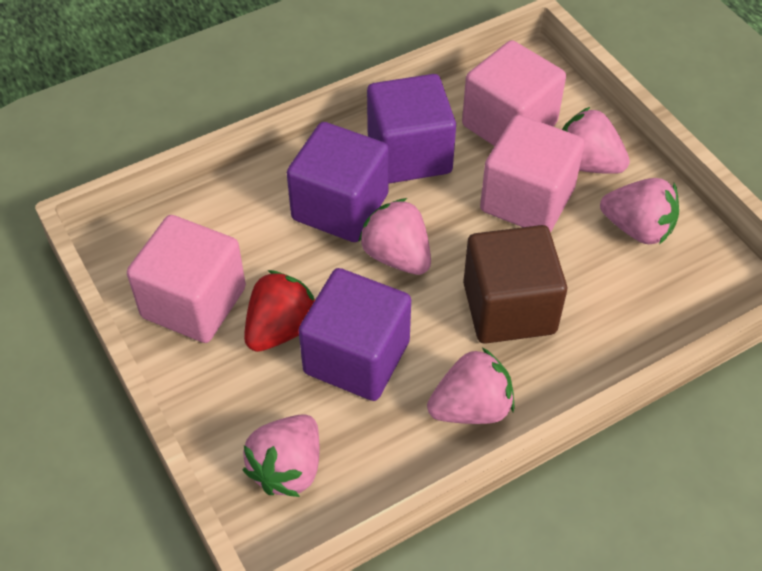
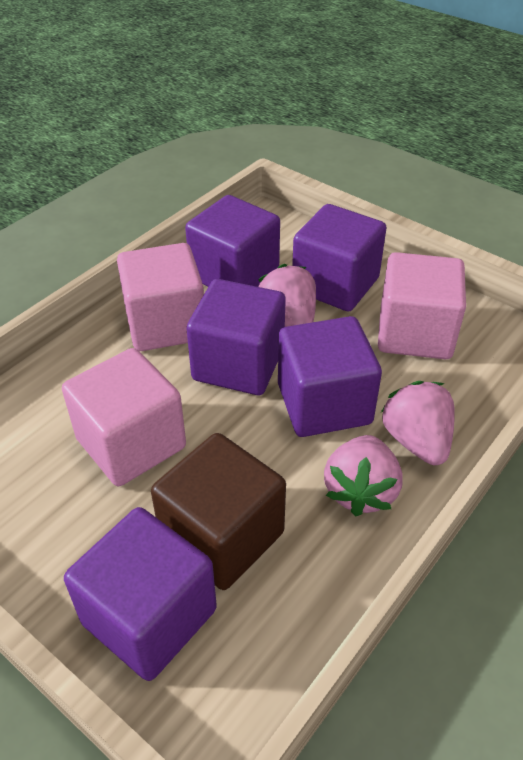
pink strawberry: [243,414,320,497] [358,198,431,275] [427,347,515,424] [562,107,630,174] [600,178,679,245] = 5 -> [258,264,316,327] [324,435,403,516] [381,381,455,465] = 3
purple cube: [287,122,389,242] [298,268,411,401] [367,74,456,183] = 3 -> [64,507,217,681] [185,195,280,287] [186,279,286,395] [278,316,382,437] [292,204,386,311] = 5
red strawberry: [244,270,315,352] = 1 -> none = 0

